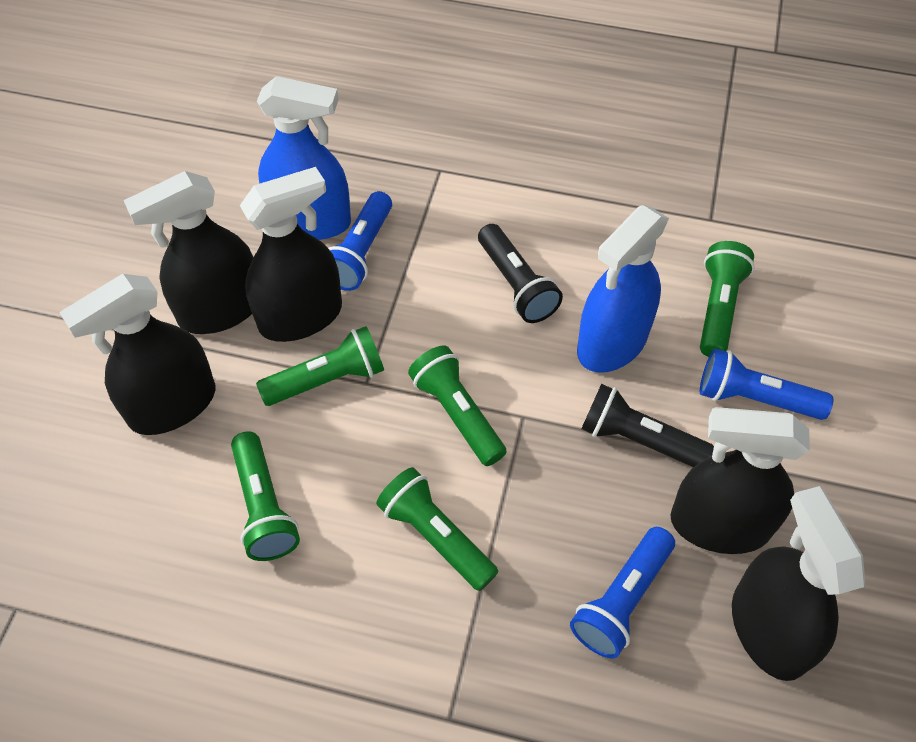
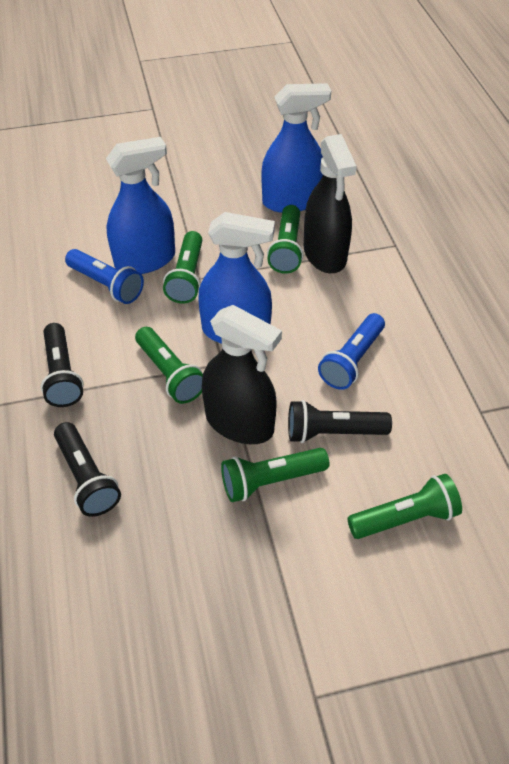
black flashlight: [478,224,563,323] [581,384,714,467] = 2 -> [41,323,84,407] [54,422,121,517] [288,400,392,443] = 3
black spray bottle: [59,274,215,435] [124,171,254,334] [240,167,342,342] [670,407,810,554] [732,486,865,681] = 5 -> [202,305,282,444] [304,134,356,273] = 2
blue flashlight: [328,191,392,291] [570,527,675,658] [700,348,834,420] = 3 -> [65,249,144,304] [318,313,385,390] = 2
blue spray bottle: [257,76,351,240] [577,205,669,373] = 2 -> [106,137,175,274] [198,212,275,344] [261,83,331,213] = 3

